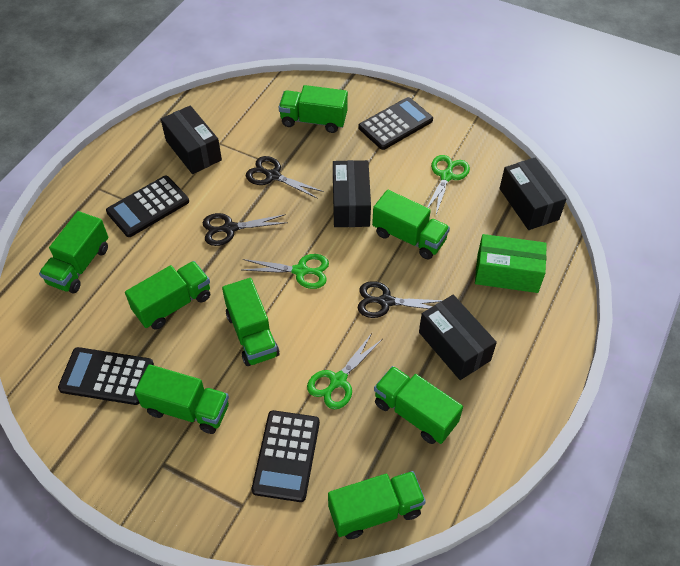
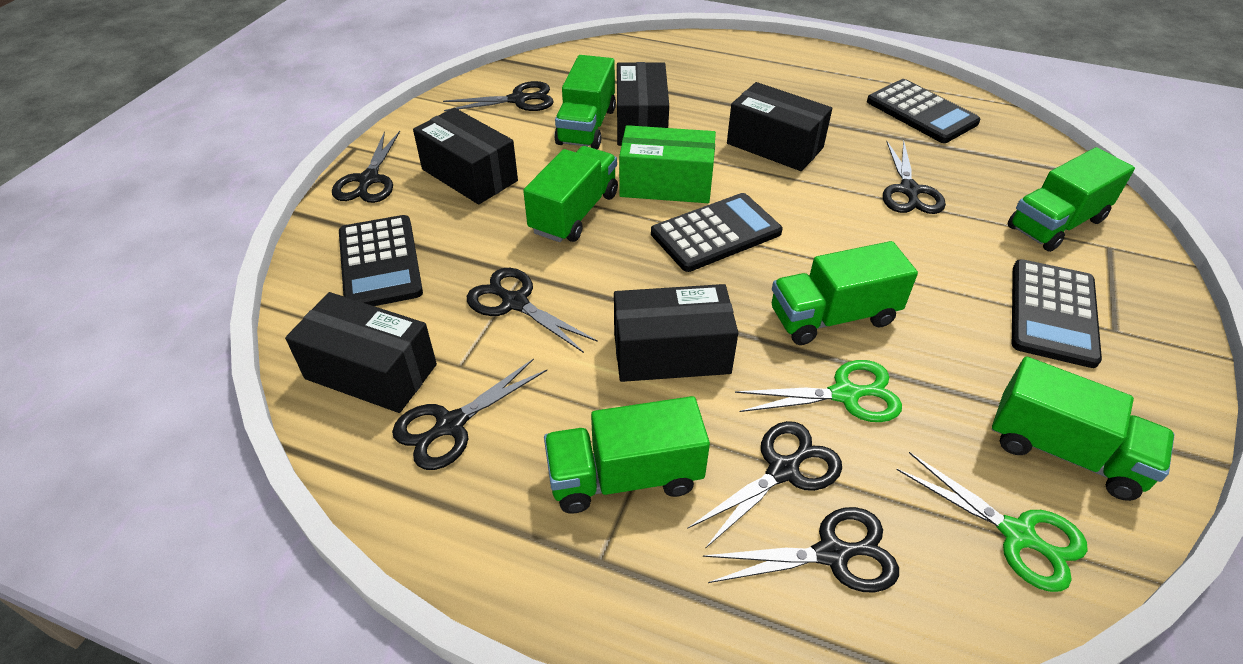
black box: [161,105,222,174] [333,160,371,227] [419,295,497,380] [499,157,567,230] = 4 -> [285,292,437,413] [413,108,518,205] [614,284,738,382] [617,62,669,146] [727,82,832,171] = 5
black scissors: [203,213,288,246] [246,156,324,199] [358,281,443,318] = 3 -> [332,131,400,203] [392,358,547,470] [443,81,554,111] [467,268,598,353] [687,421,842,549] [703,507,899,592] [883,140,946,214] = 7
green scissors: [243,254,329,289] [307,333,382,409] [427,155,470,214] = 3 -> [735,360,902,422] [896,452,1087,592] = 2
green truck: [39,211,108,293] [125,261,210,330] [135,364,229,434] [222,278,279,366] [279,85,348,133] [328,471,426,539] [372,190,450,259] [374,366,463,444] = 8 -> [523,146,618,242] [544,396,710,514] [554,55,616,149] [772,241,918,345] [992,356,1175,501] [1008,147,1135,252] = 6

